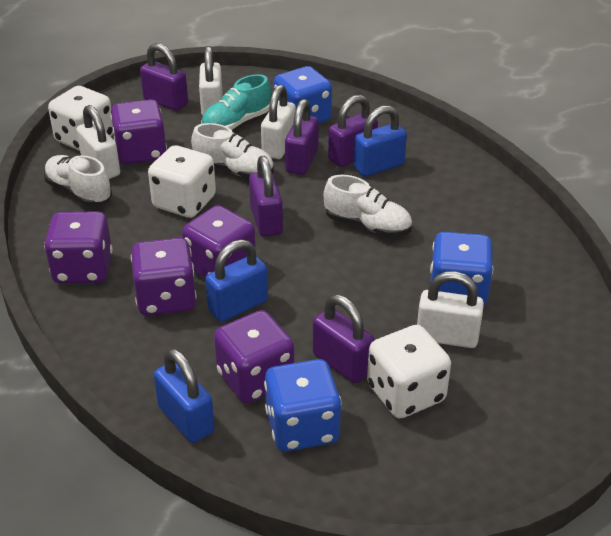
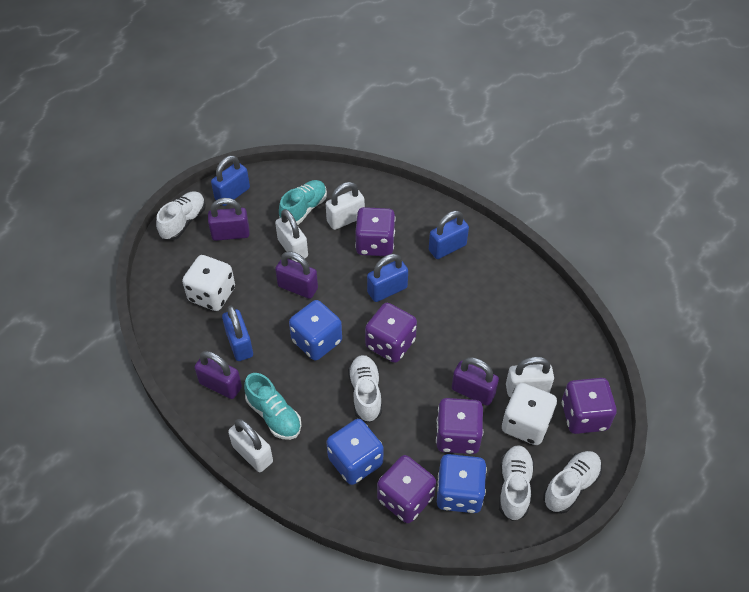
blue padlock: [154,348,215,443] [205,239,268,322] [354,105,407,177] = 3 -> [211,155,250,206] [222,305,253,361] [367,254,408,302] [429,211,469,259] = 4
purple padlock: [140,43,188,111] [249,156,283,237] [285,99,319,175] [313,295,374,383] [328,95,378,167] = 5 -> [194,351,242,399] [208,198,250,241] [275,251,318,299] [452,357,499,406] = 4
turquoise shoe: [201,74,271,130] = 1 -> [244,373,302,440] [279,180,327,225] = 2
white dice: [48,86,114,151] [148,145,216,218] [367,325,451,419] = 3 -> [182,255,235,311] [502,383,557,445] = 2
white shoe: [44,155,112,206] [191,123,274,179] [324,175,412,237] = 3 -> [156,191,206,240] [348,355,382,422] [499,445,534,521] [543,451,602,514] = 4

